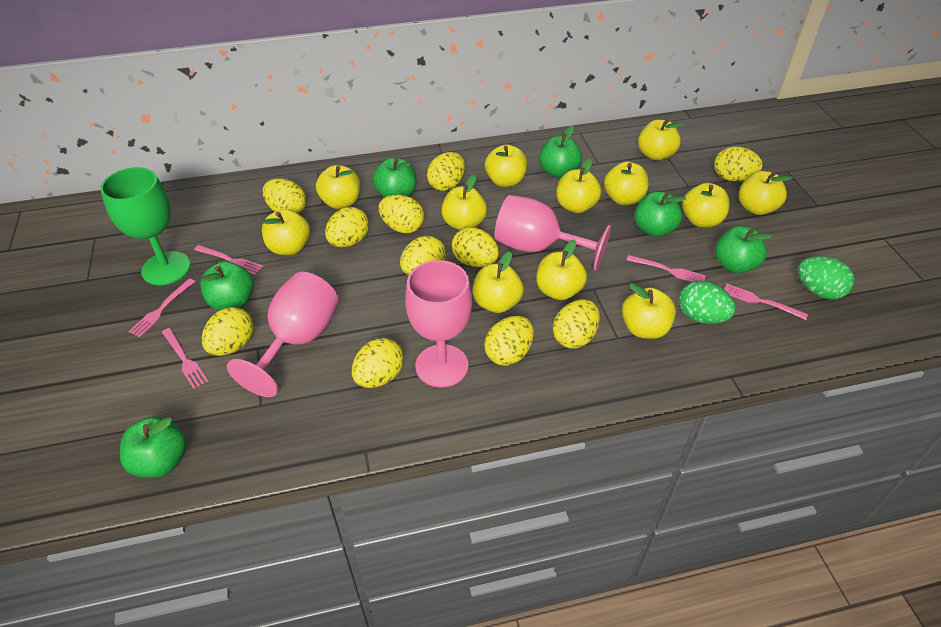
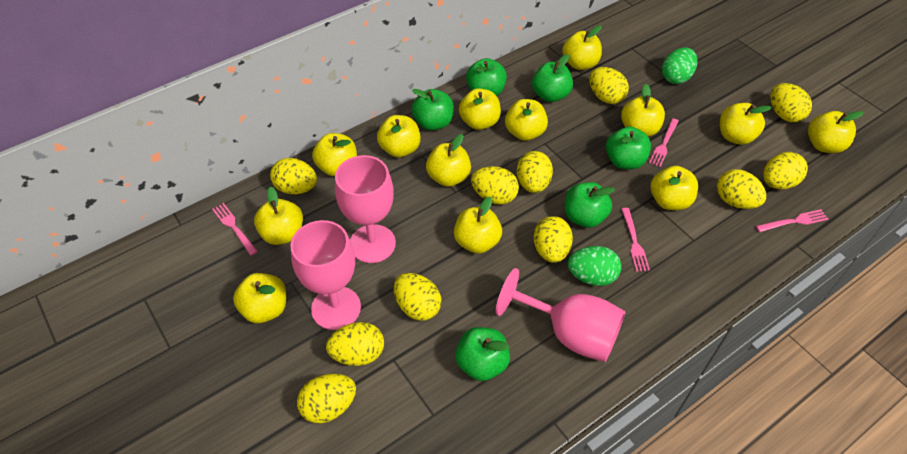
green goblet: [100,167,191,285] = 1 -> none = 0
pink fork: [128,279,195,337] [162,328,208,389] [194,245,264,275] [627,255,706,282] [724,284,808,320] = 5 -> [212,203,258,256] [621,208,650,272] [649,118,679,167] [756,209,828,232] = 4
yellow apple: [262,209,310,255] [316,165,360,209] [441,175,487,230] [472,251,524,313] [485,144,528,187] [536,239,587,300] [556,158,601,213] [604,162,649,205] [622,283,676,339] [638,119,684,161] [682,183,730,227] [739,171,793,215] = 12 -> [233,273,286,323] [254,187,303,245] [312,133,357,176] [377,115,421,157] [426,134,471,187] [454,197,502,254] [459,88,501,130] [505,99,548,141] [562,25,602,70] [621,84,665,137] [651,166,698,210] [720,103,772,145] [808,111,864,153] = 13

